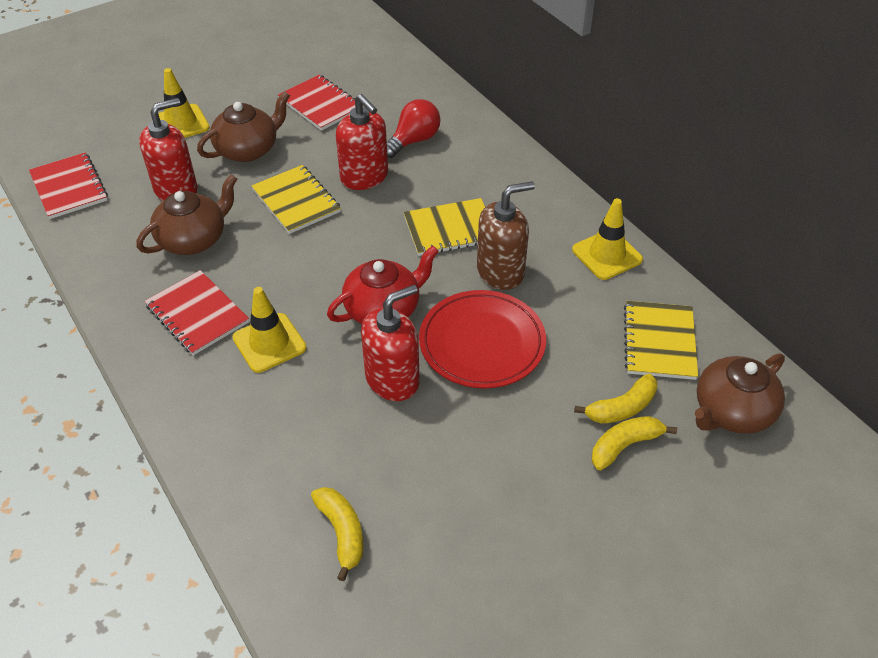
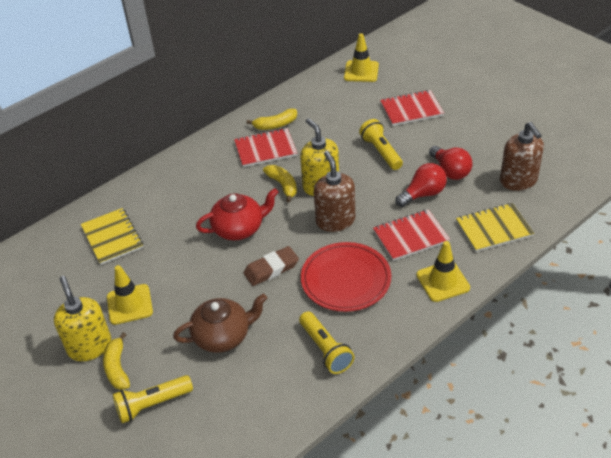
brown eraser: none = 0 -> [243,246,299,286] = 1
brown soap dispenser: [477,181,535,290] = 1 -> [314,151,355,232] [500,122,544,191] = 2
brown teapot: [136,174,237,255] [197,91,290,162] [695,353,785,434] = 3 -> [173,294,267,353] = 1
red light bulb: [387,99,441,158] = 1 -> [395,163,447,207] [429,146,472,180] = 2
red soap dispenser: [139,98,197,201] [336,94,388,190] [361,285,420,401] = 3 -> none = 0
yellow flashlight: none = 0 -> [113,375,193,423] [299,311,354,374] [359,119,403,170] = 3
yellow notebook: [251,165,341,234] [403,198,485,256] [624,301,698,380] = 3 -> [81,208,143,265] [456,203,534,252] = 2
yellow soap dispenser: none = 0 -> [54,276,112,361] [300,118,339,196] = 2

